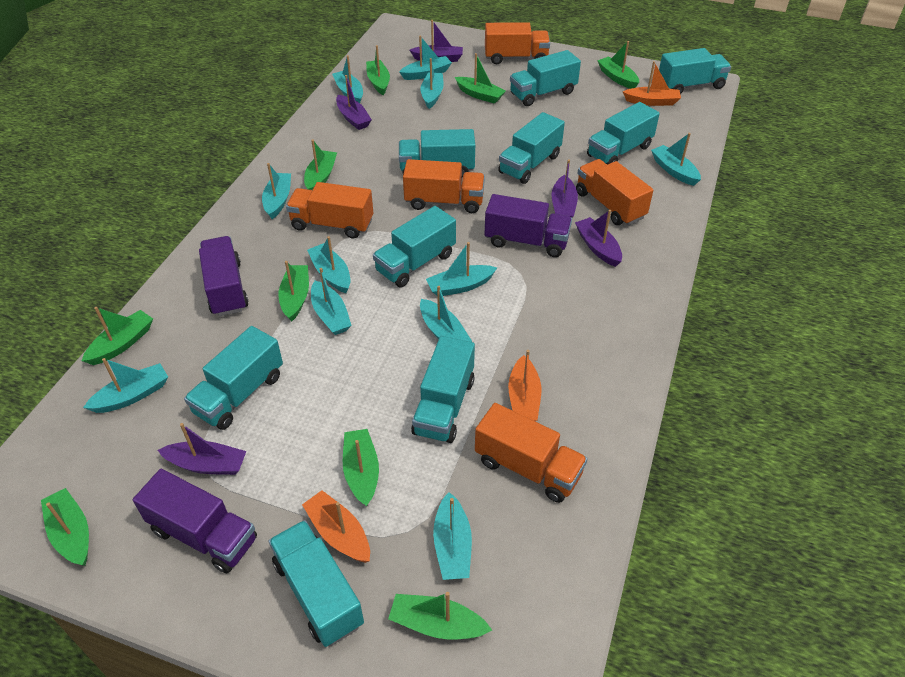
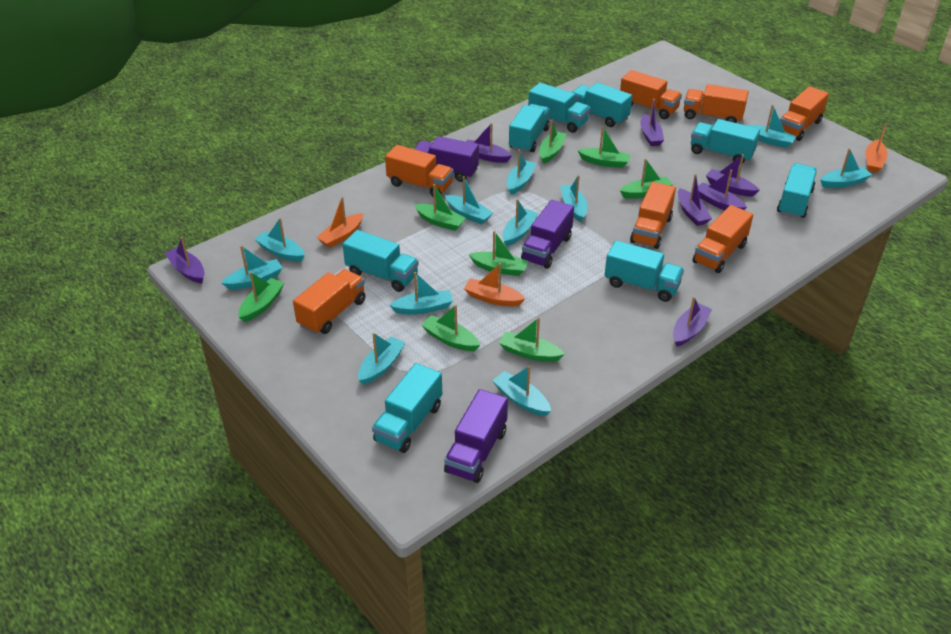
green boat: [41,488,89,566] [82,307,153,365] [278,261,309,322] [304,140,337,190] [343,429,379,506] [366,45,390,95] [388,592,492,639] [455,53,506,104] [597,41,639,89] = 9 -> [238,272,284,322] [415,184,466,231] [422,305,480,351] [469,231,528,276] [499,317,565,362] [539,120,566,164] [577,126,630,168] [620,158,673,199] = 8
orange truck: [286,182,373,238] [403,159,485,213] [475,403,588,503] [485,22,550,64] [576,159,653,225] = 5 -> [293,269,366,334] [385,145,453,197] [620,70,682,119] [630,182,676,249] [684,84,749,123] [693,205,753,273] [780,86,829,141] = 7
purple boat: [158,423,246,475] [336,75,372,130] [410,20,463,62] [551,159,578,218] [575,210,622,267] = 5 -> [165,237,204,284] [466,123,512,163] [640,99,664,146] [673,296,712,347] [678,174,712,226] [698,170,747,210] [706,154,759,196] = 7
turquoise truck: [184,326,283,430] [269,520,364,647] [373,206,456,287] [399,129,475,177] [411,336,475,443] [498,112,565,184] [510,50,581,106] [587,102,660,165] [659,48,731,94] = 9 -> [343,230,419,292] [372,363,442,453] [509,104,550,153] [528,83,590,133] [572,83,632,127] [605,240,684,302] [691,119,760,165] [777,163,817,218] = 8

